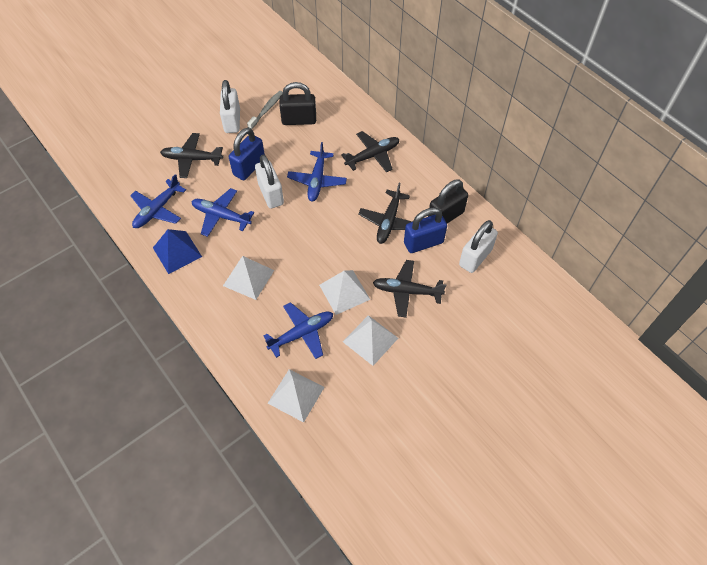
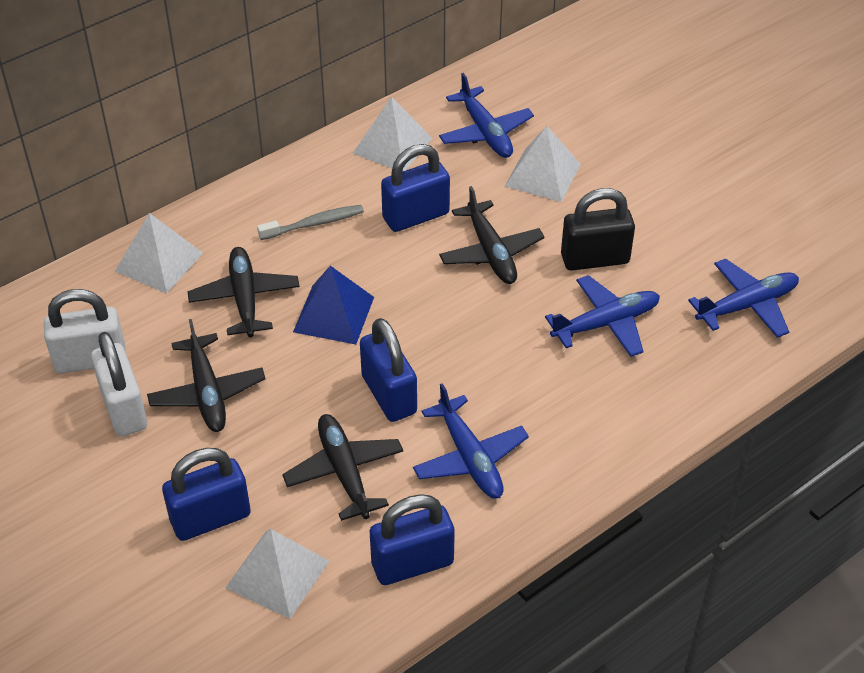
black padlock: [279,82,316,125] [428,179,468,223] = 2 -> [561,188,635,271] = 1
blue padlock: [229,128,265,180] [404,208,447,253] = 2 -> [162,448,251,541] [360,318,417,422] [370,494,455,585] [381,144,450,232] = 4
white padlock: [220,80,240,133] [255,155,284,209] [459,220,498,273] = 3 -> [44,289,126,373] [91,332,147,436] = 2

